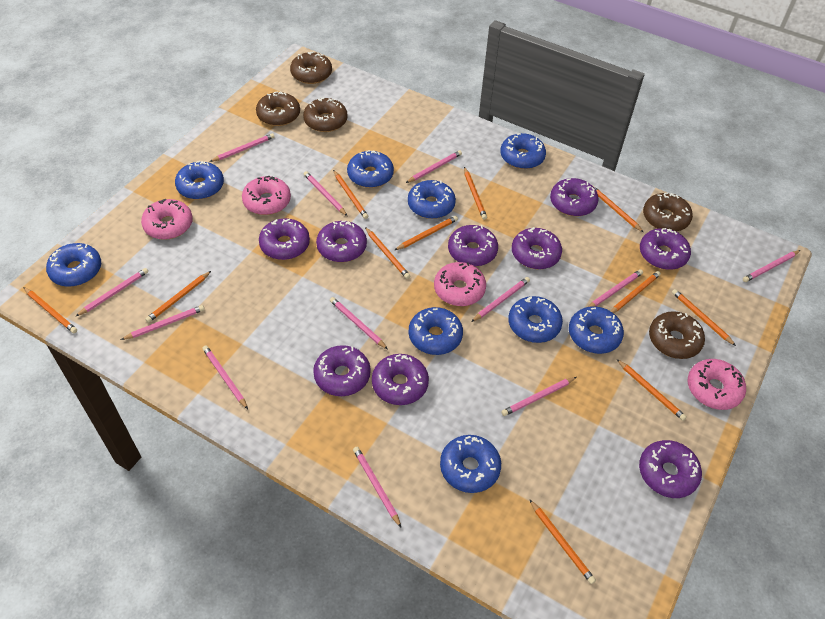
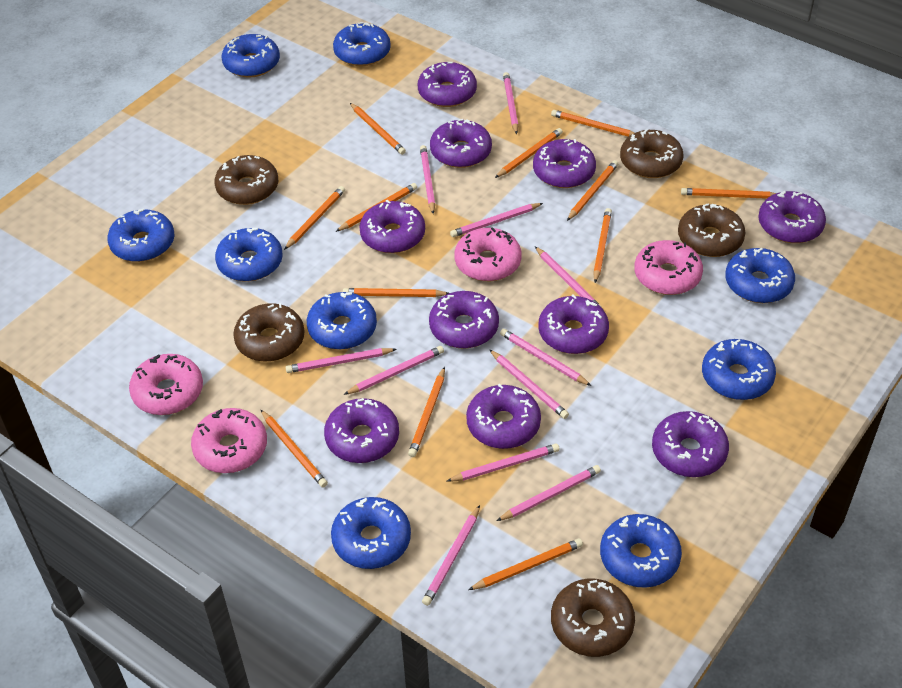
orange pencil: [23,287,77,333] [145,271,211,323] [333,170,368,219] [365,227,410,279] [395,216,458,250] [464,167,487,220] [529,499,596,584] [592,185,643,232] [611,271,661,313] [617,359,687,421] [672,289,736,346] = 11 -> [261,410,328,488] [284,186,345,250] [335,183,417,232] [343,288,449,297] [350,103,406,155] [408,367,445,457] [468,538,583,590] [495,128,563,178] [551,110,635,137] [567,160,618,221] [593,208,612,283] [681,188,776,199] = 12
pink pencil: [75,268,148,317] [121,305,205,340] [202,345,248,409] [210,133,275,162] [304,171,347,216] [330,297,388,349] [353,446,401,527] [406,150,462,183] [471,277,530,322] [501,377,576,416] [588,269,643,307] [743,250,800,282] = 12 -> [286,348,397,373] [344,346,444,395] [420,145,435,214] [422,505,480,606] [447,444,559,482] [450,203,543,237] [489,349,569,419] [497,465,601,521] [500,329,591,386] [503,72,518,134] [535,246,602,308] = 11
purple donut: [259,218,310,260] [313,345,370,396] [316,220,367,262] [372,354,429,405] [448,225,498,266] [512,227,562,269] [550,178,599,216] [639,440,702,498] [640,228,691,270] = 9 -> [324,398,399,463] [359,200,425,253] [418,62,477,107] [429,291,499,349] [430,119,492,168] [466,384,541,449] [533,139,596,188] [538,294,609,354] [652,411,729,477] [758,191,826,243] = 10

